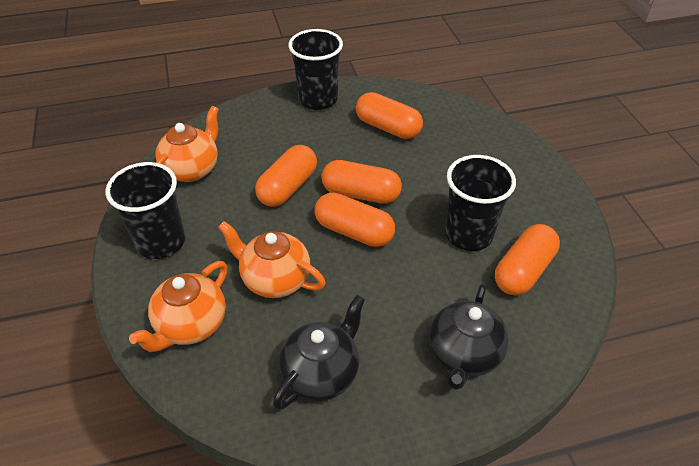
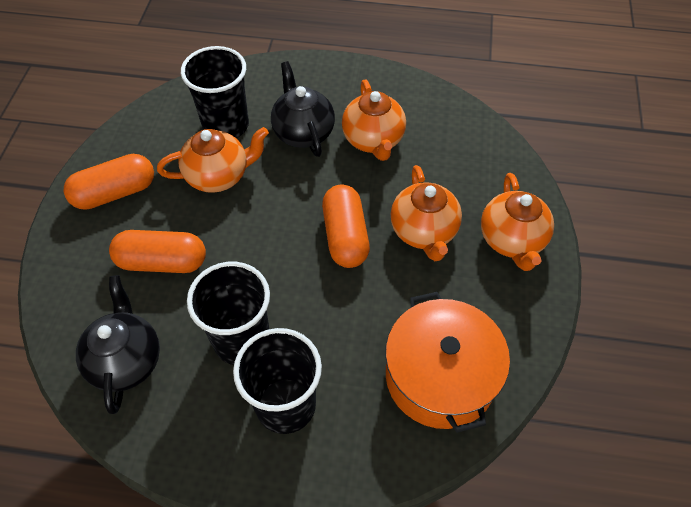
orange capsule: [255,145,317,207] [314,192,395,247] [321,160,402,204] [356,92,423,139] [495,224,560,295] = 5 -> [64,154,154,210] [109,230,206,273] [322,185,370,268] = 3
orange pot: none = 0 -> [385,292,510,433] = 1
orange teapot: [129,261,228,352] [155,106,219,182] [218,221,326,298] = 3 -> [157,127,269,193] [342,79,406,161] [391,165,462,261] [481,173,554,271] = 4

